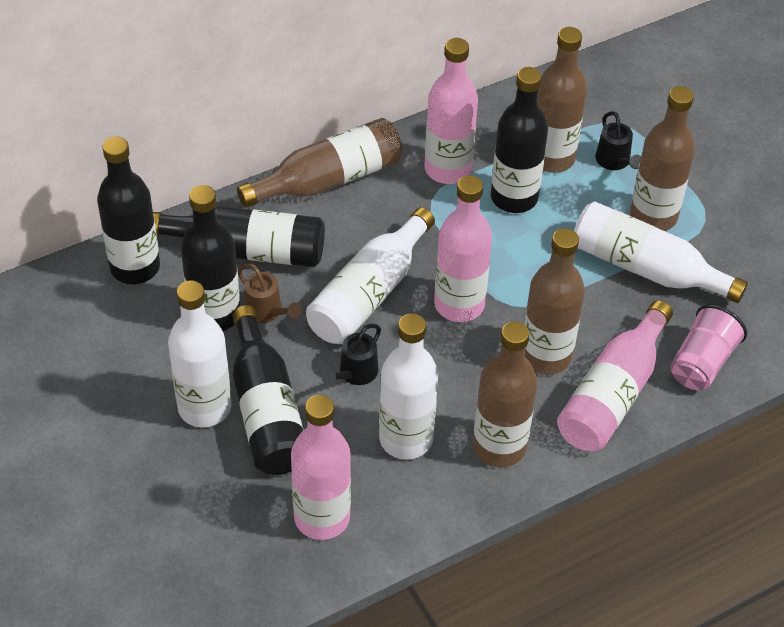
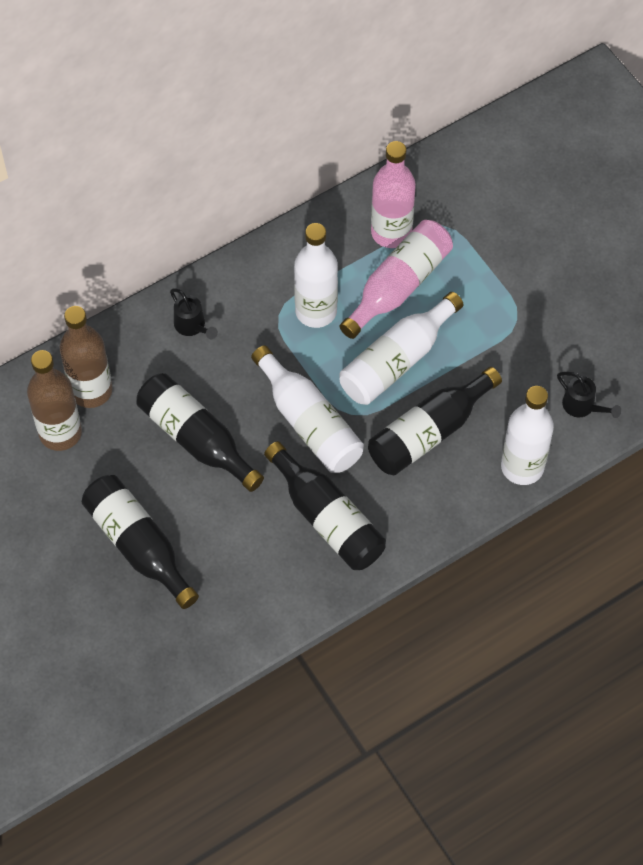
black bottle: [97,137,160,284] [153,206,325,267] [181,185,240,331] [232,305,304,475] [491,67,548,213] = 5 -> [82,475,199,609] [136,373,264,492] [264,441,386,570] [368,367,502,475] = 4
brown bottle: [237,118,402,208] [473,321,537,467] [524,228,585,375] [537,27,587,173] [630,86,695,231] = 5 -> [27,350,82,451] [60,306,112,408] = 2
brown watering can: [238,264,302,323] = 1 -> none = 0
pink bottle: [291,395,351,540] [424,38,478,184] [434,175,492,322] [557,300,673,451] = 4 -> [340,220,453,339] [371,141,416,248] = 2
pink cup: [670,305,747,390] = 1 -> none = 0

